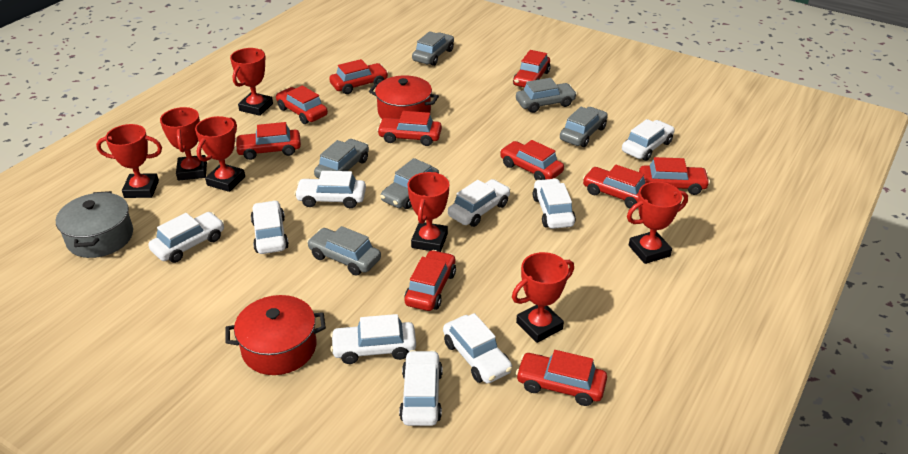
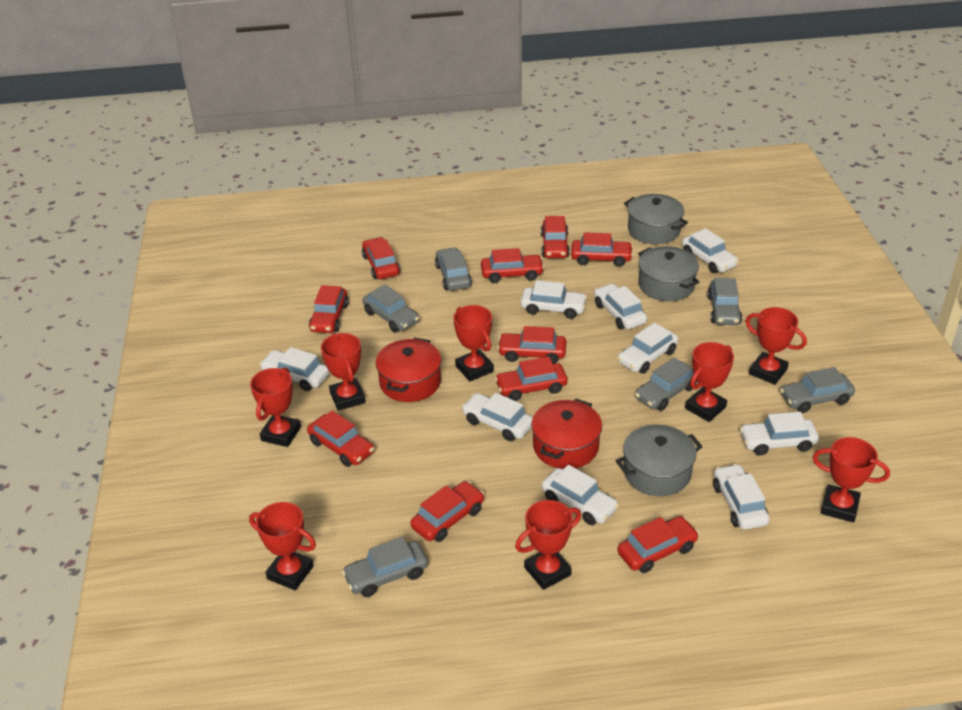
grey pot: [56,191,133,258] = 1 -> [616,424,703,496] [624,194,688,244] [638,246,699,301] = 3
red trophy: [96,124,162,198] [160,107,207,181] [195,116,245,192] [230,48,273,116] [407,172,449,252] [512,252,574,343] [627,182,688,264] = 7 -> [249,502,316,590] [250,367,301,447] [321,333,366,411] [453,305,494,381] [515,500,581,590] [685,342,734,422] [745,307,807,385] [813,437,890,523] = 8

